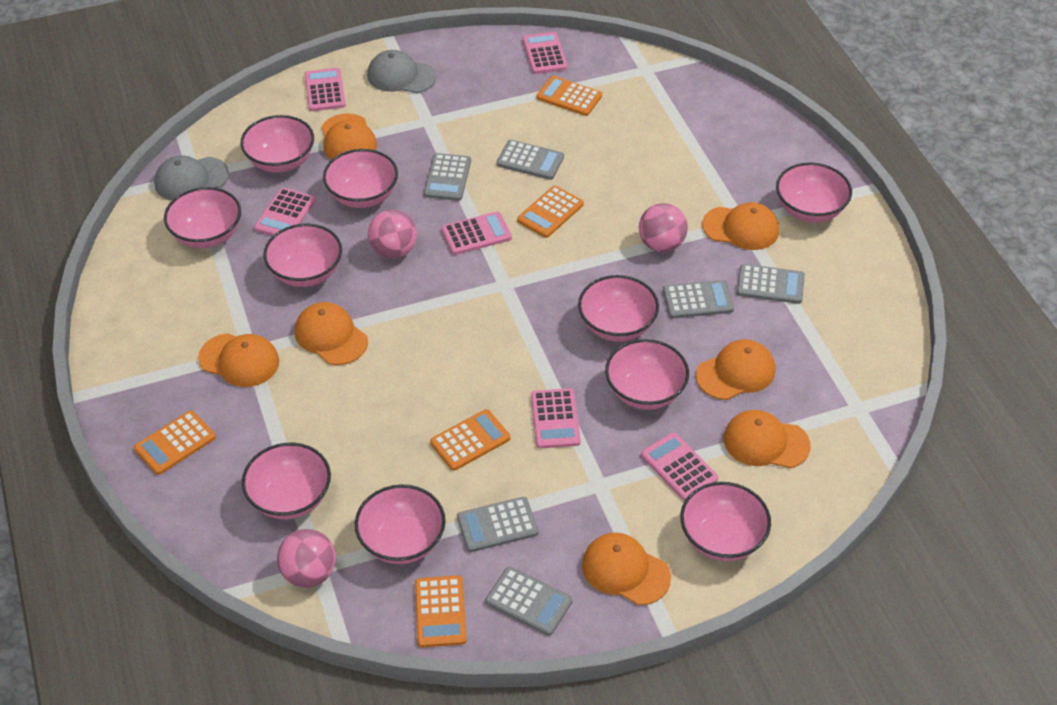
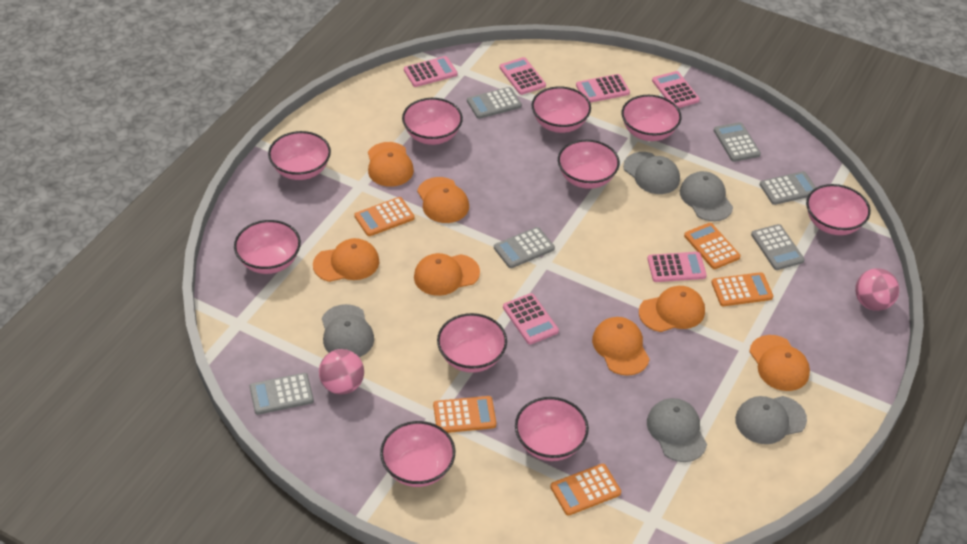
grey cap: [154,155,229,201] [367,50,437,93] = 2 -> [322,304,374,357] [623,152,680,194] [647,398,707,462] [680,171,733,221] [735,396,807,444] = 5
pink ball: [277,529,336,588] [368,210,417,259] [639,203,688,252] = 3 -> [319,349,364,395] [855,268,899,311] = 2

